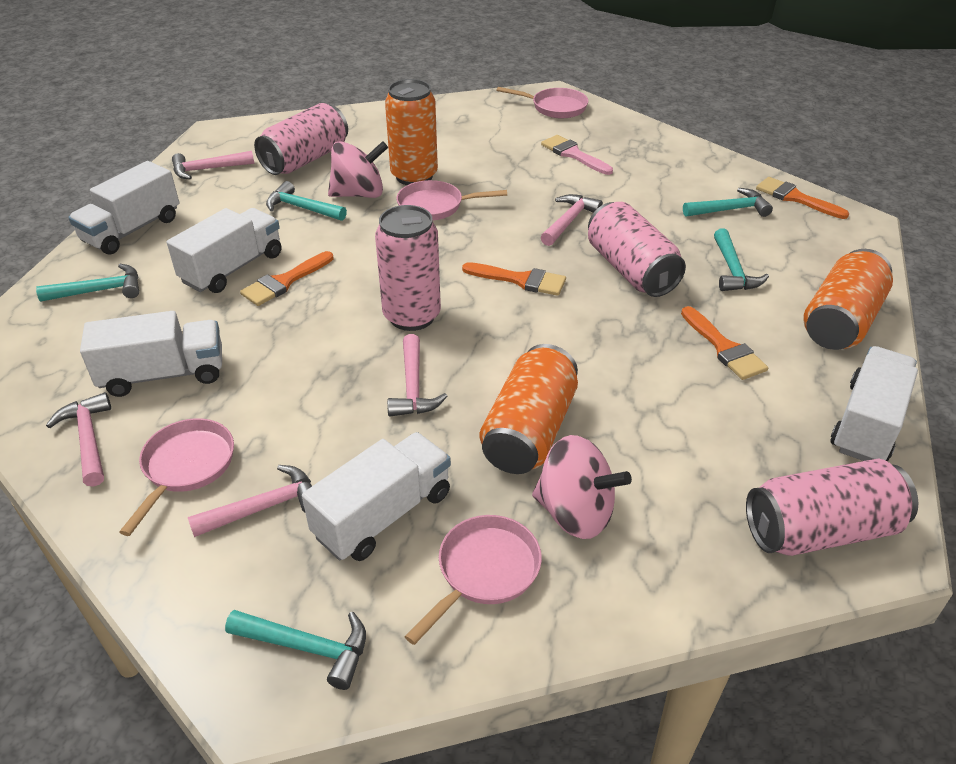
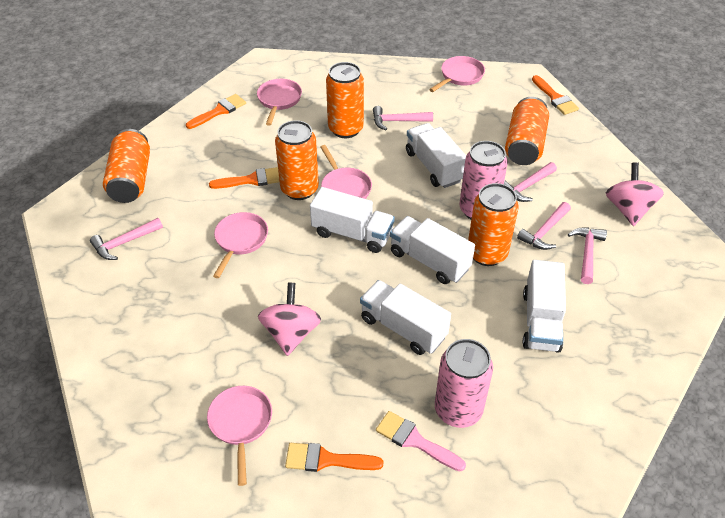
orange can: [385,79,438,185] [480,344,578,474] [803,249,893,350] = 3 -> [103,129,150,203] [275,120,319,200] [326,62,364,138] [468,183,519,266] [505,97,549,165] = 5
pink can: [254,103,348,175] [375,205,441,331] [588,202,686,297] [746,459,918,556] = 4 -> [435,339,493,428] [459,141,508,219] = 2
pink pan: [119,418,234,536] [396,180,507,221] [405,515,542,645] [496,87,588,118] = 4 -> [207,386,272,486] [213,212,268,278] [257,79,302,126] [320,145,372,199] [429,56,485,92] = 5
turquoise hammer: [36,264,139,302] [225,610,366,690] [266,181,347,221] [683,188,773,217] [714,228,769,291] = 5 -> none = 0

